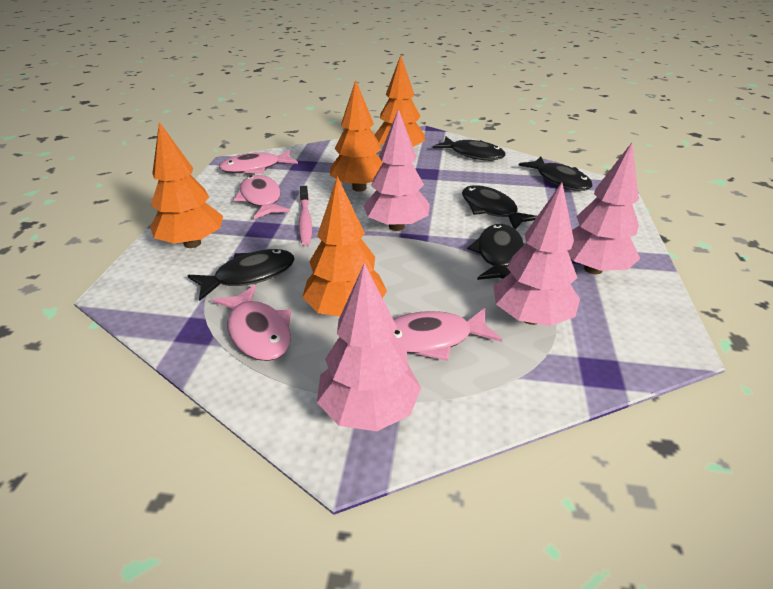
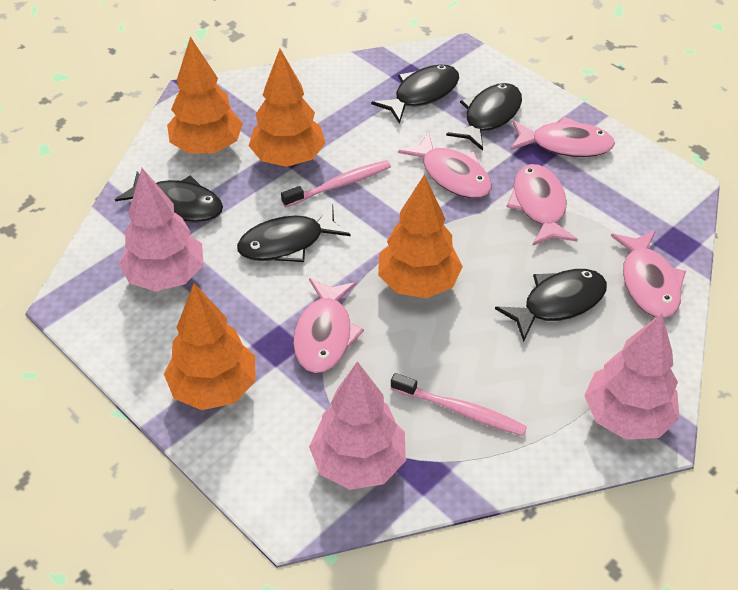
pink fish: [212,285,291,361] [219,150,298,174] [234,175,290,219] [393,308,502,361] = 4 -> [293,278,364,373] [398,132,492,198] [506,164,578,246] [510,117,615,157] [611,230,686,318] = 5
pink toothbrush: [299,186,312,245] = 1 -> [281,160,391,207] [391,373,527,436] = 2
pink tree: [317,263,421,431] [363,109,430,231] [493,183,580,326] [567,143,640,274] = 4 -> [119,168,204,292] [309,361,406,490] [584,313,680,440] = 3

